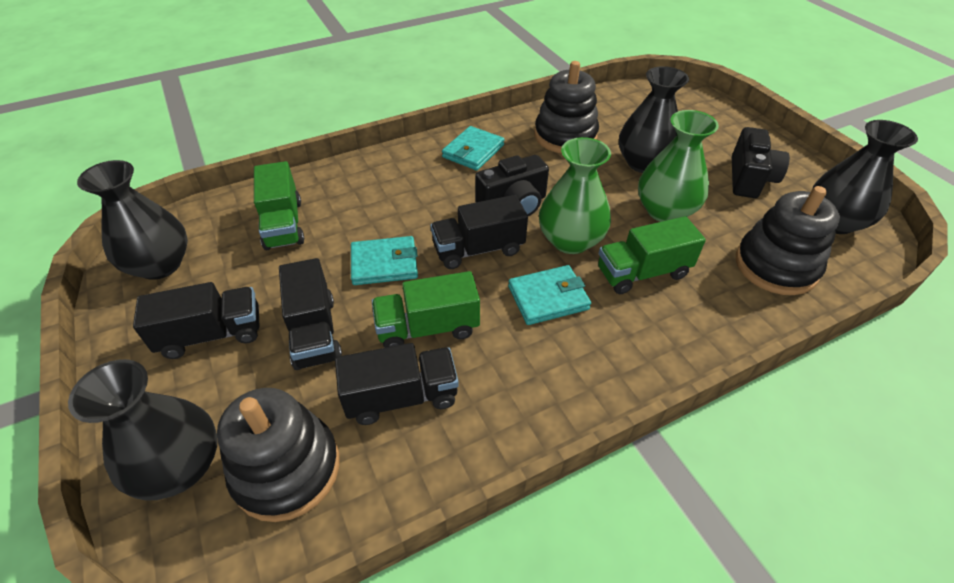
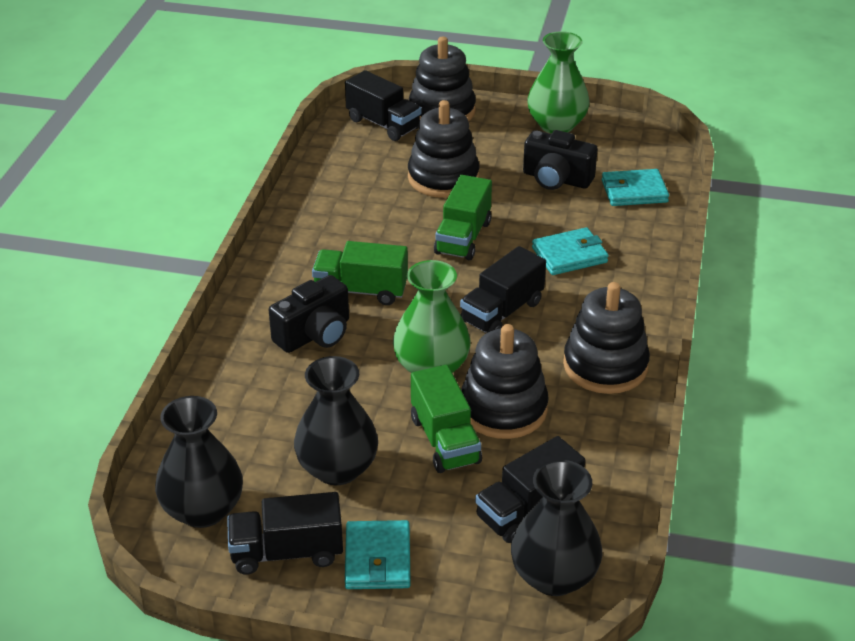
black stacking toy: [217,388,340,522] [534,61,599,153] [736,186,840,295] = 3 -> [408,100,480,198] [409,36,476,122] [461,324,549,439] [563,282,650,394] = 4
black vase: [68,359,218,501] [77,160,188,280] [619,66,689,173] [812,120,918,234] = 4 -> [155,396,243,528] [294,356,378,485] [511,460,603,596] = 3

